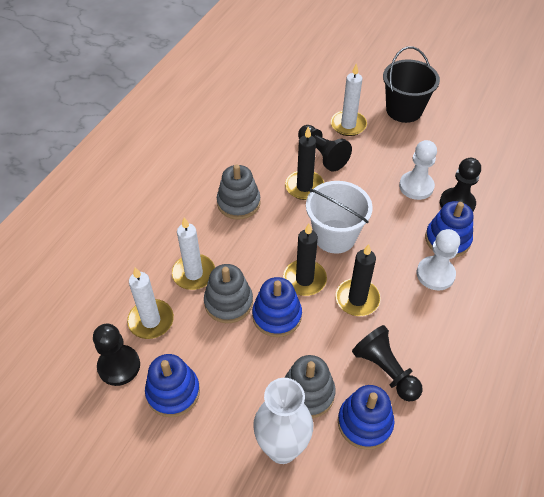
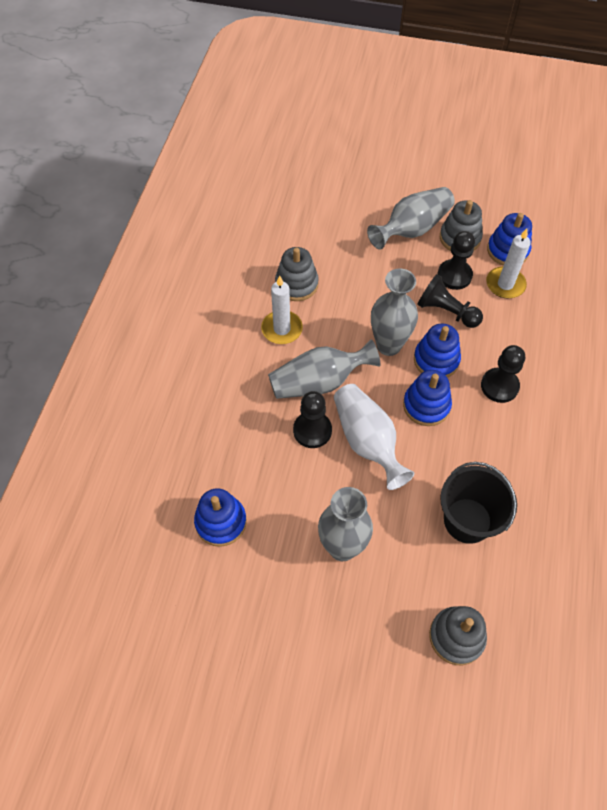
black candle: [283,224,327,296] [285,126,324,200] [335,244,381,316] = 3 -> none = 0
grey vase: none = 0 -> [268,339,380,399] [318,487,373,561] [367,187,455,250] [371,268,418,356] = 4
white bucket: [306,181,373,254] = 1 -> none = 0
white candle: [127,267,174,339] [172,217,215,290] [331,63,367,136] = 3 -> [261,276,303,344] [486,228,531,298] = 2
white pawn: [399,140,437,200] [417,229,460,291] = 2 -> none = 0

